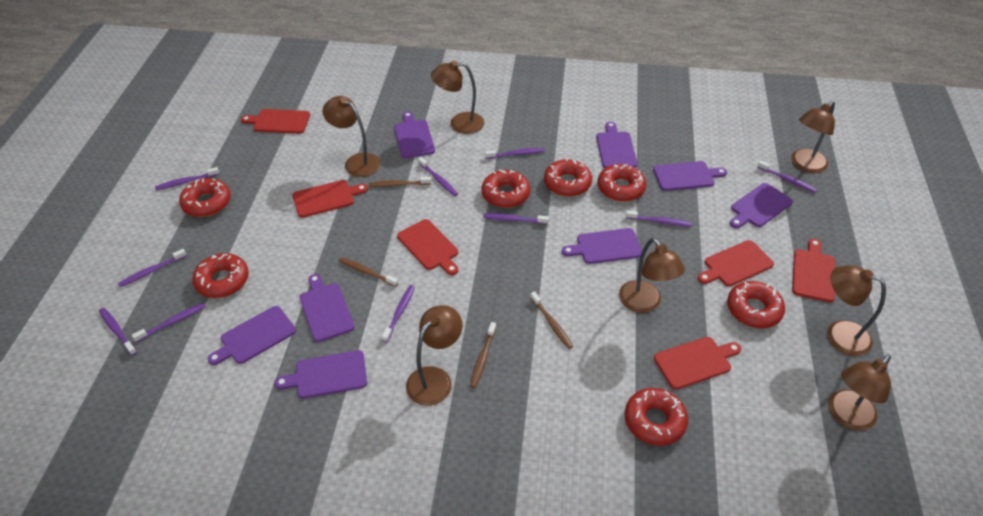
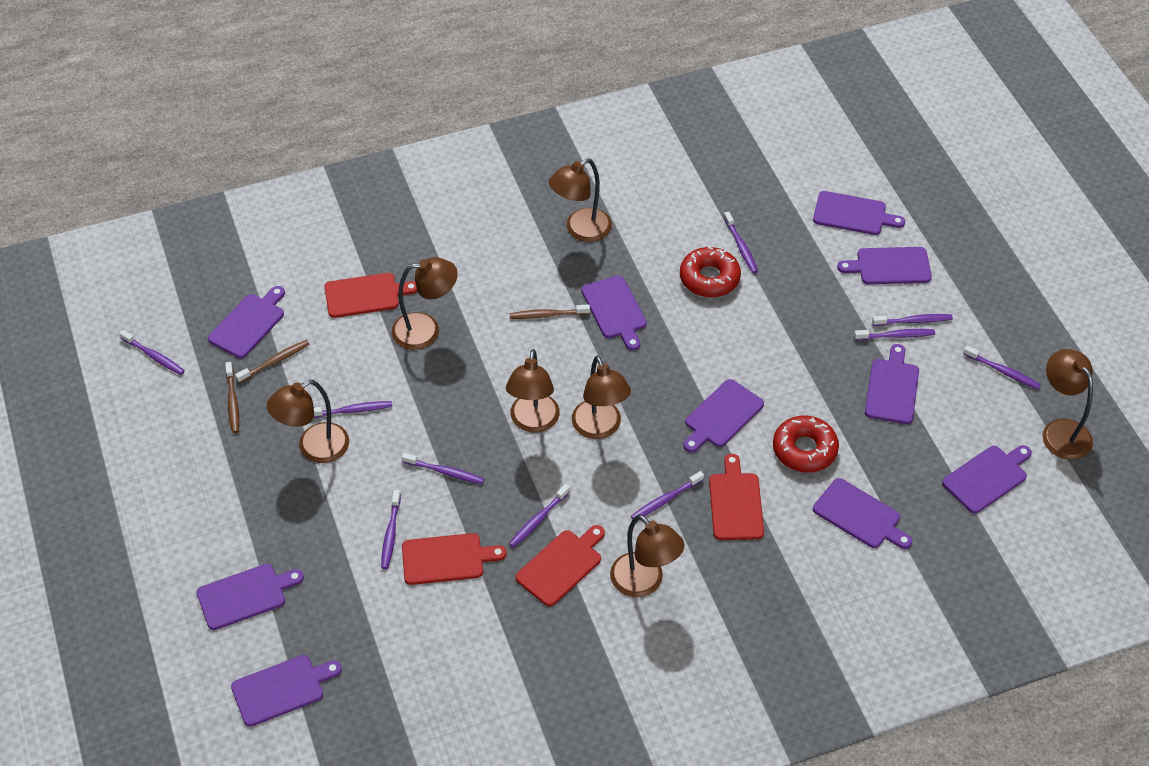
brown toothbrush: [339,257,398,287] [369,177,431,187] [470,322,496,388] [530,291,573,349] = 4 -> [225,362,239,433] [235,340,309,383] [509,304,590,319] = 3
purple cutting board: [208,306,296,365] [274,350,367,399] [300,274,355,342] [394,112,435,158] [562,228,642,264] [596,122,638,168] [653,161,727,191] [730,183,793,228] = 8 -> [196,564,304,630] [208,286,285,358] [231,655,342,727] [582,276,647,351] [683,379,764,453] [813,191,905,235] [813,478,912,549] [837,247,932,284] [865,344,919,424] [942,445,1032,514] = 10
red cutting board: [241,109,310,134] [292,180,368,218] [397,219,458,275] [654,337,741,390] [698,240,774,287] [792,239,835,302] = 6 -> [324,273,418,318] [402,533,507,585] [515,525,605,607] [709,454,764,540] = 4
red donut: [179,178,231,217] [192,253,249,298] [482,170,530,208] [544,158,592,197] [597,164,647,202] [625,388,688,446] [727,281,785,328] = 7 -> [680,247,741,297] [773,416,839,472] = 2

